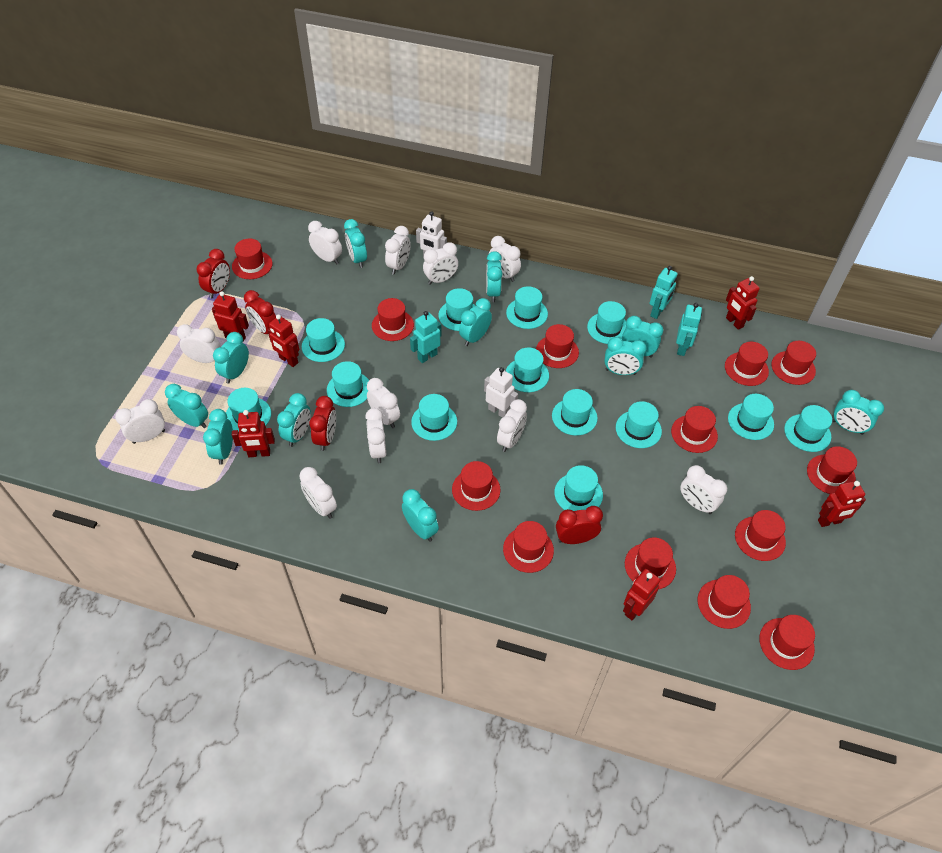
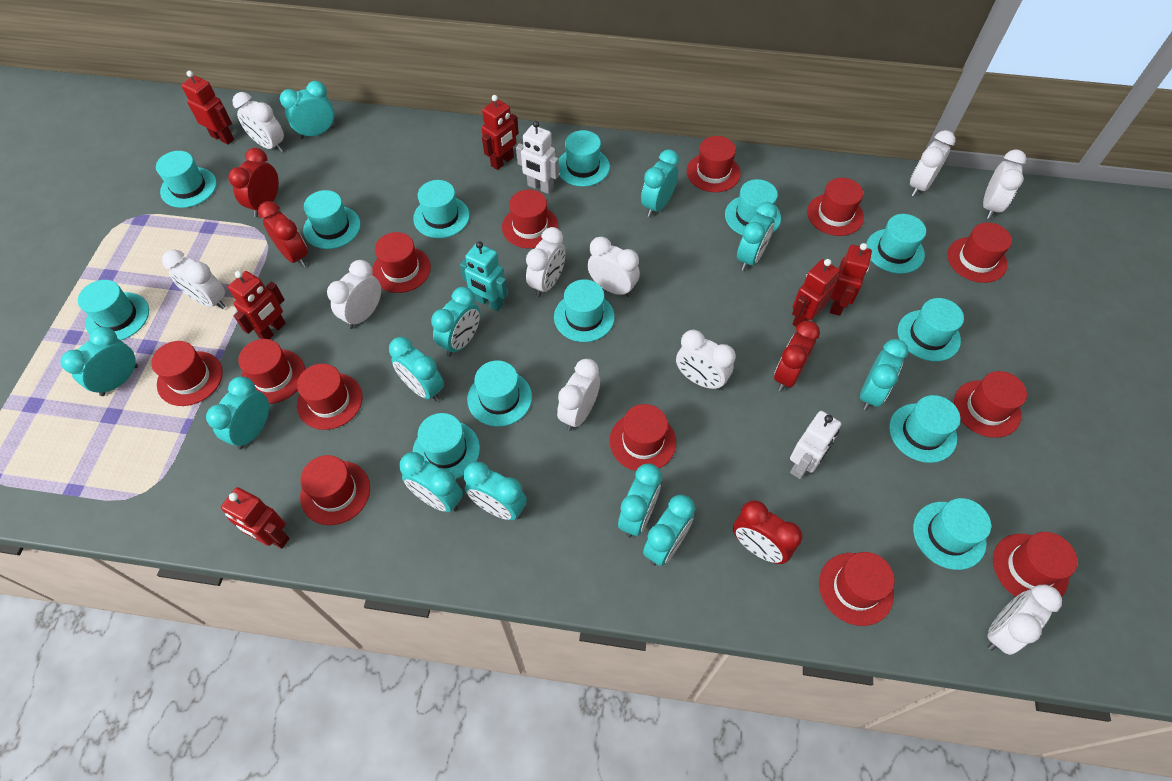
turquoise clock: [165,384,208,428] [203,409,233,465] [213,332,249,384] [277,393,311,447] [344,219,367,268] [402,489,439,542] [459,298,492,346] [486,251,502,302] [604,337,647,375] [622,316,663,358] [832,390,884,435] = 11 -> [61,327,138,396] [206,376,269,450] [280,81,335,139] [389,337,444,402] [399,452,463,512] [431,287,480,357] [464,462,527,520] [618,463,662,538] [641,149,679,217] [643,494,695,566] [737,202,777,271] [860,339,909,411] = 12
turquoise robot: [410,311,442,363] [650,266,678,319] [676,303,702,356] = 3 -> [460,241,508,311] = 1
white clock: [115,399,165,444] [177,324,221,363] [299,467,337,519] [308,221,342,265] [365,408,386,463] [367,378,400,428] [385,226,410,275] [423,242,458,285] [489,236,521,282] [497,399,527,452] [680,465,727,514] = 11 -> [162,249,226,309] [232,92,284,152] [327,260,381,329] [526,227,566,297] [557,359,600,431] [587,236,640,297] [676,330,736,390] [910,130,955,197] [983,149,1026,219] [987,585,1062,655] = 10

